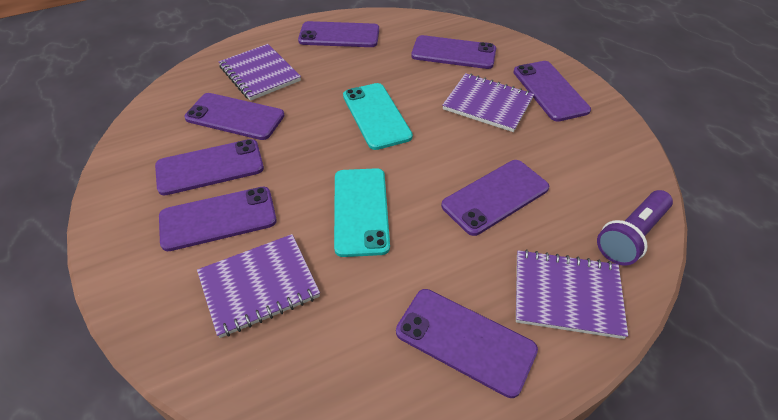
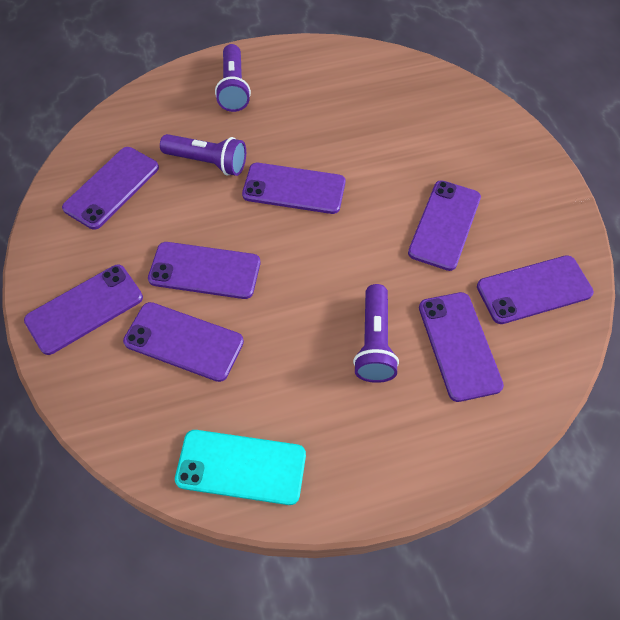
purple flashlight: [597,190,673,265] = 1 -> [160,134,246,176] [215,44,251,112] [353,284,399,383] = 3
purple notebook: [197,234,320,338] [219,44,301,101] [442,73,534,132] [516,249,628,339] = 4 -> none = 0
turquoise phone: [334,168,390,257] [343,83,413,150] = 2 -> [175,430,306,505] = 1

